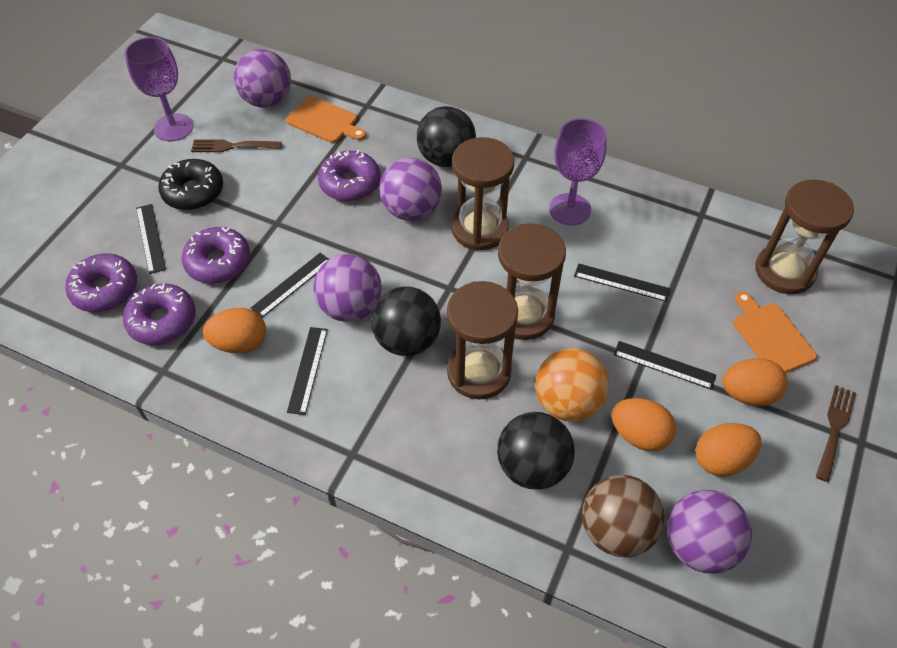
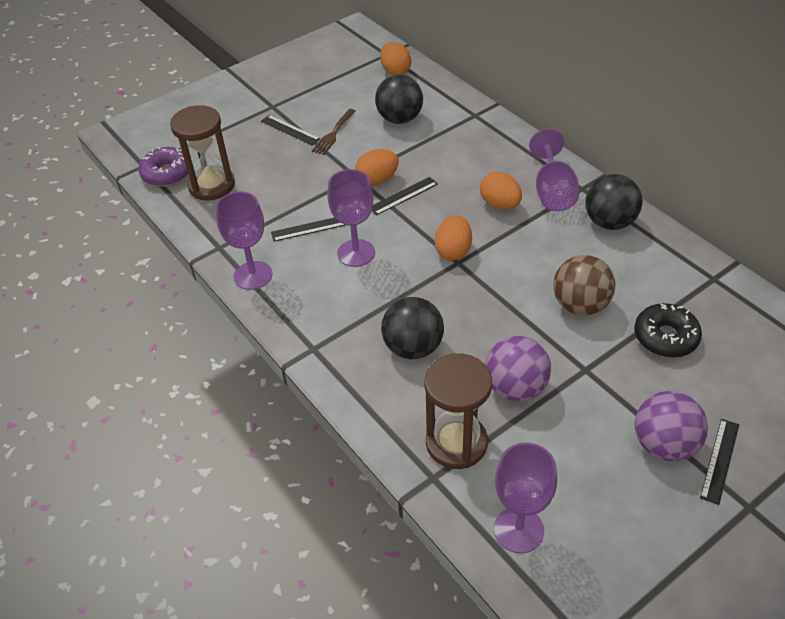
black ruler: [136,204,166,274] [250,253,329,318] [287,327,328,415] [574,263,670,302] [614,341,716,390] = 5 -> [261,115,320,145] [271,218,345,242] [372,177,438,215] [700,419,739,505] = 4
brown fork: [191,139,282,152] [816,385,856,482] = 2 -> [312,109,356,155] = 1
brown hourglass: [447,281,518,399] [452,137,514,251] [498,223,566,340] [756,179,854,294] = 4 -> [170,105,235,201] [424,353,492,469] = 2
orange ball: [535,348,609,422] = 1 -> none = 0
orange cutting board: [286,96,366,143] [733,291,817,373] = 2 -> none = 0
purple ball: [234,49,291,108] [313,254,382,322] [379,158,442,221] [667,490,752,574] = 4 -> [485,336,551,402] [635,391,708,461] = 2
purple donut: [65,253,137,312] [123,283,196,345] [182,227,250,284] [318,150,381,201] = 4 -> [138,147,188,187] = 1
purple goblet: [125,37,193,141] [549,118,607,225] = 2 -> [216,192,272,290] [327,169,375,267] [494,442,557,553] [529,129,579,211] = 4

